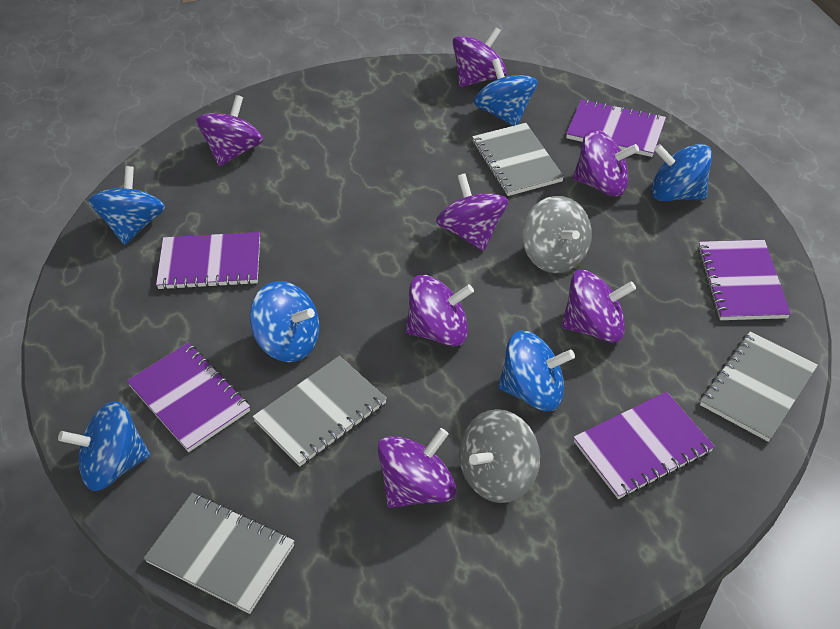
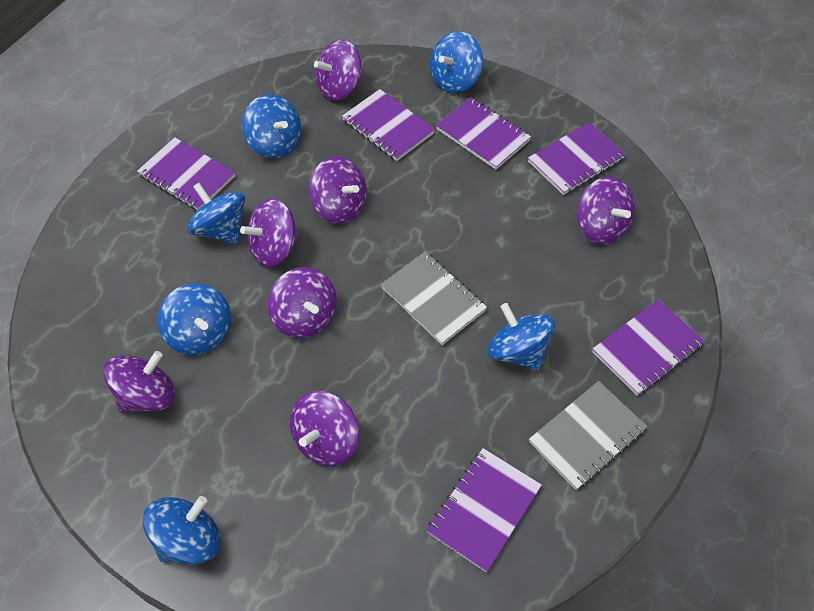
grey notebook: [144,493,294,614] [252,356,387,466] [472,123,564,196] [700,331,818,442] = 4 -> [381,251,487,345] [529,381,647,490] = 2
grey spinning top: [459,409,540,503] [522,196,592,273] = 2 -> none = 0
purple notebook: [127,343,250,452] [156,232,260,290] [566,99,666,157] [573,392,715,499] [697,240,791,320] = 5 -> [137,137,235,210] [342,89,435,161] [427,448,542,572] [436,97,531,169] [528,122,626,195] [592,299,705,396] = 6

